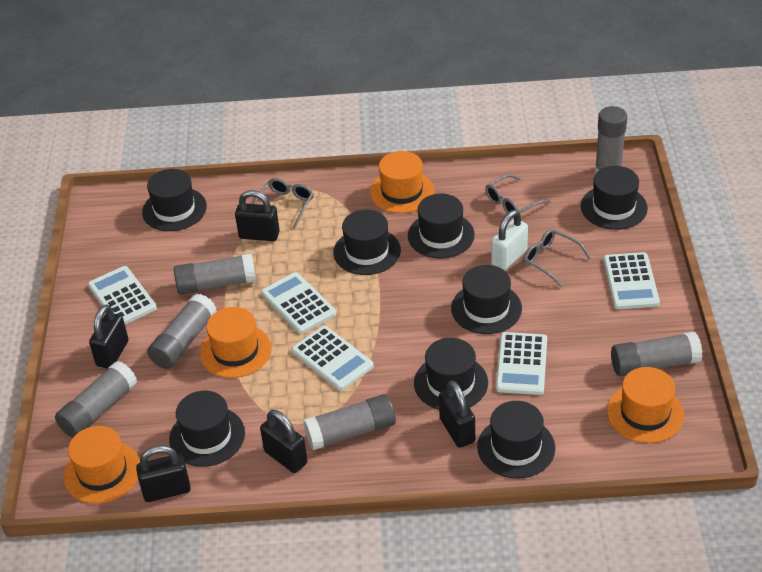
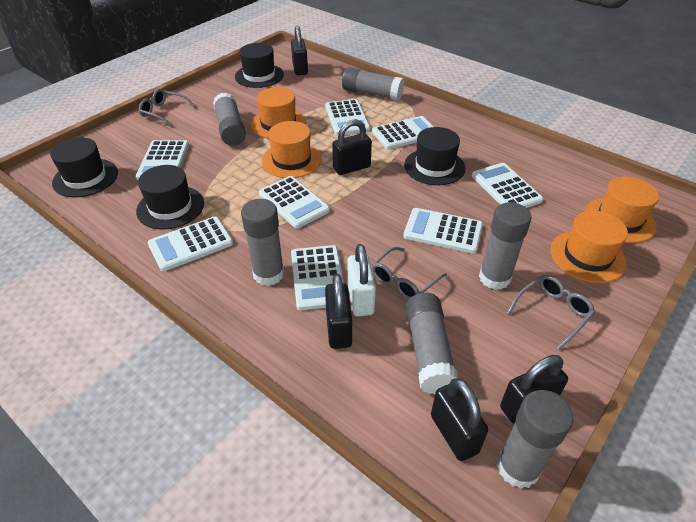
black hat: [142,169,207,231] [169,391,245,467] [333,210,401,275] [408,194,475,258] [414,338,488,410] [451,265,522,334] [477,401,555,479] [581,166,648,230] = 8 -> [50,137,118,198] [136,165,204,230] [235,43,284,88] [404,127,466,185] = 4
white calculator: [88,266,157,325] [261,272,336,334] [292,326,374,391] [496,332,547,395] [603,252,660,309] = 5 -> [136,140,189,180] [148,216,233,271] [259,176,330,228] [291,245,344,310] [325,99,370,135] [372,116,434,150] [403,208,483,254] [472,163,544,208] = 8

